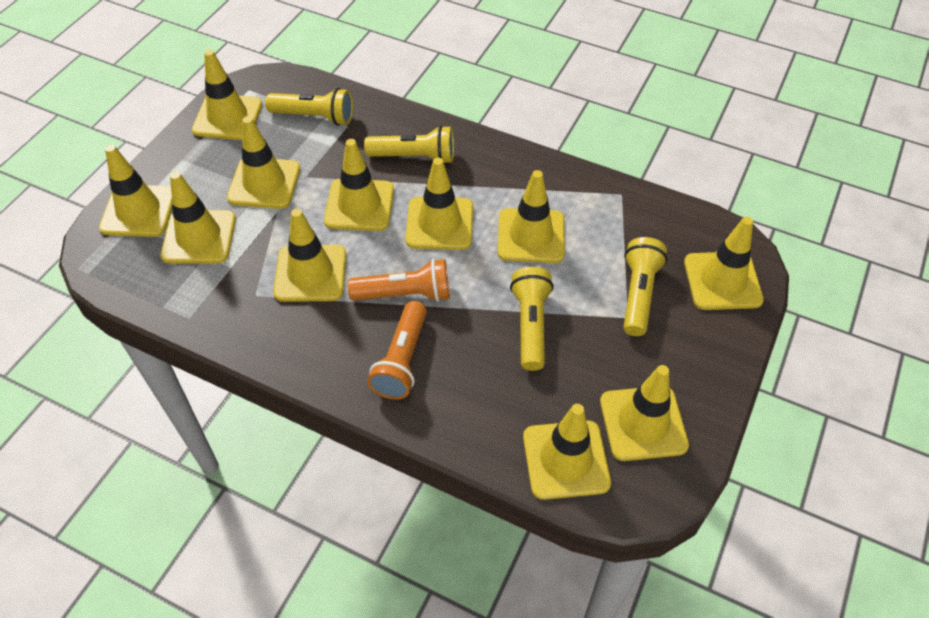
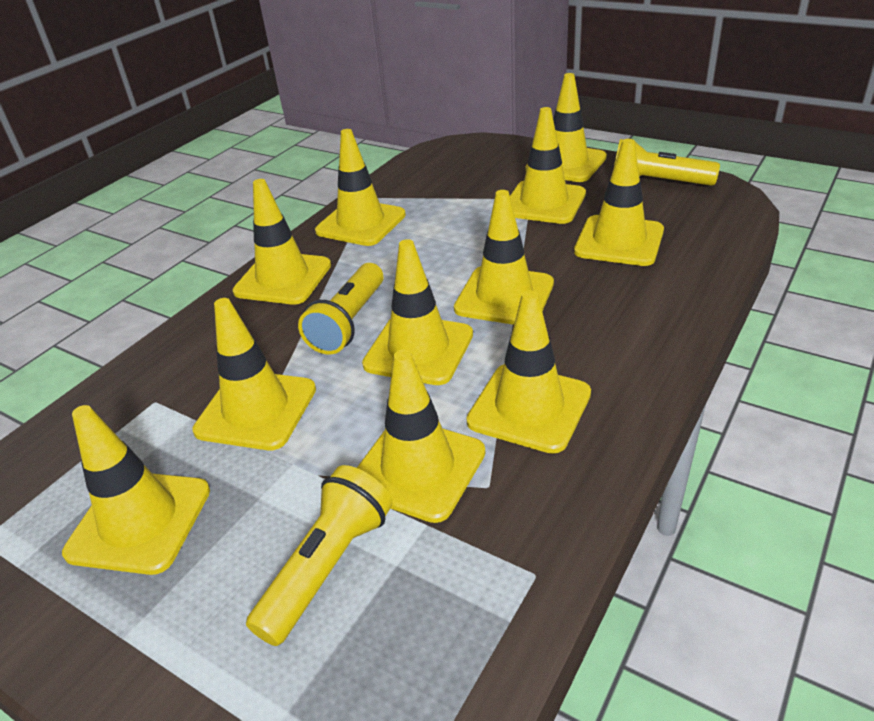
orange flashlight: [348,259,449,302] [368,301,427,400] = 2 -> none = 0
yellow flashlight: [265,88,353,126] [364,125,454,163] [510,267,554,371] [623,237,667,336] = 4 -> [246,465,393,646] [298,263,384,355] [614,139,720,186] = 3

